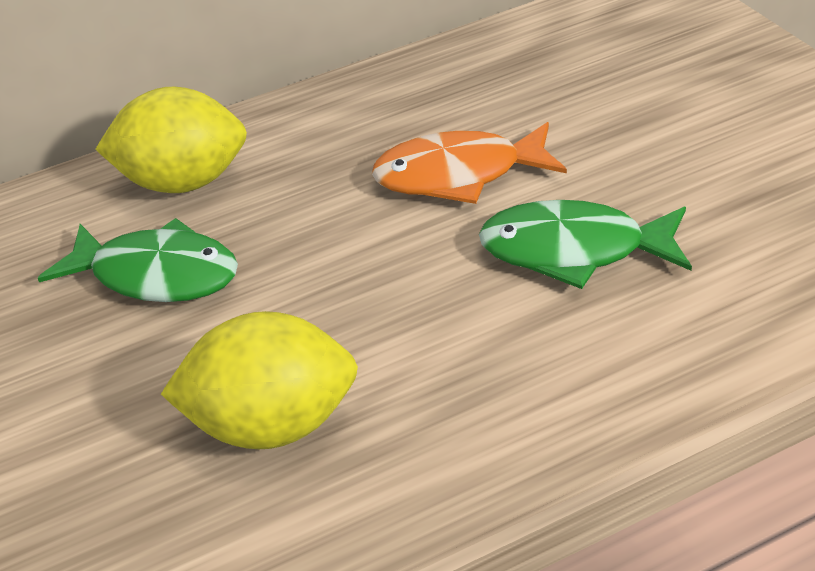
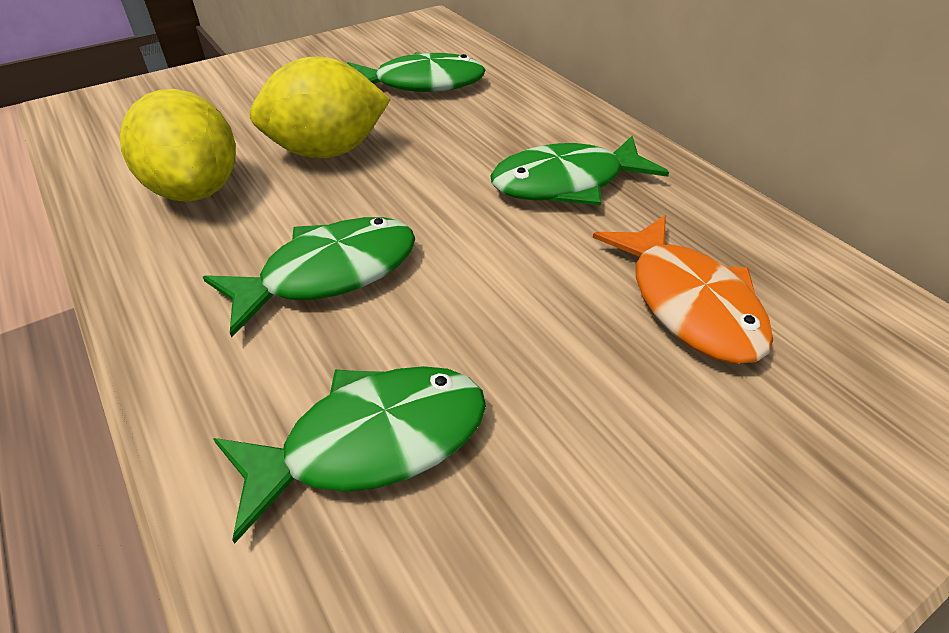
green fish: [38,218,238,302] [479,200,692,289] = 2 -> [203,217,415,338] [213,366,486,544] [347,52,485,92] [490,136,669,205] = 4

